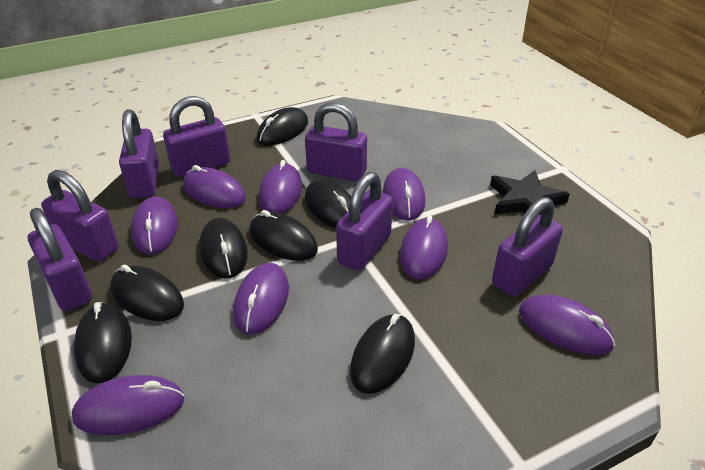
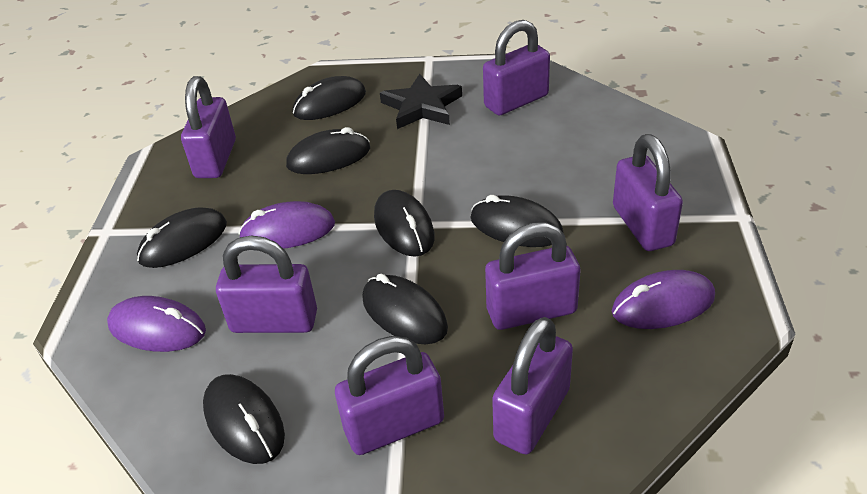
purple mouse: [72,375,184,435] [131,197,178,254] [183,165,246,208] [233,263,289,334] [259,160,302,214] [383,168,425,221] [400,215,448,279] [519,295,615,355] = 8 -> [107,296,206,352] [238,201,335,249] [612,270,715,329] = 3

